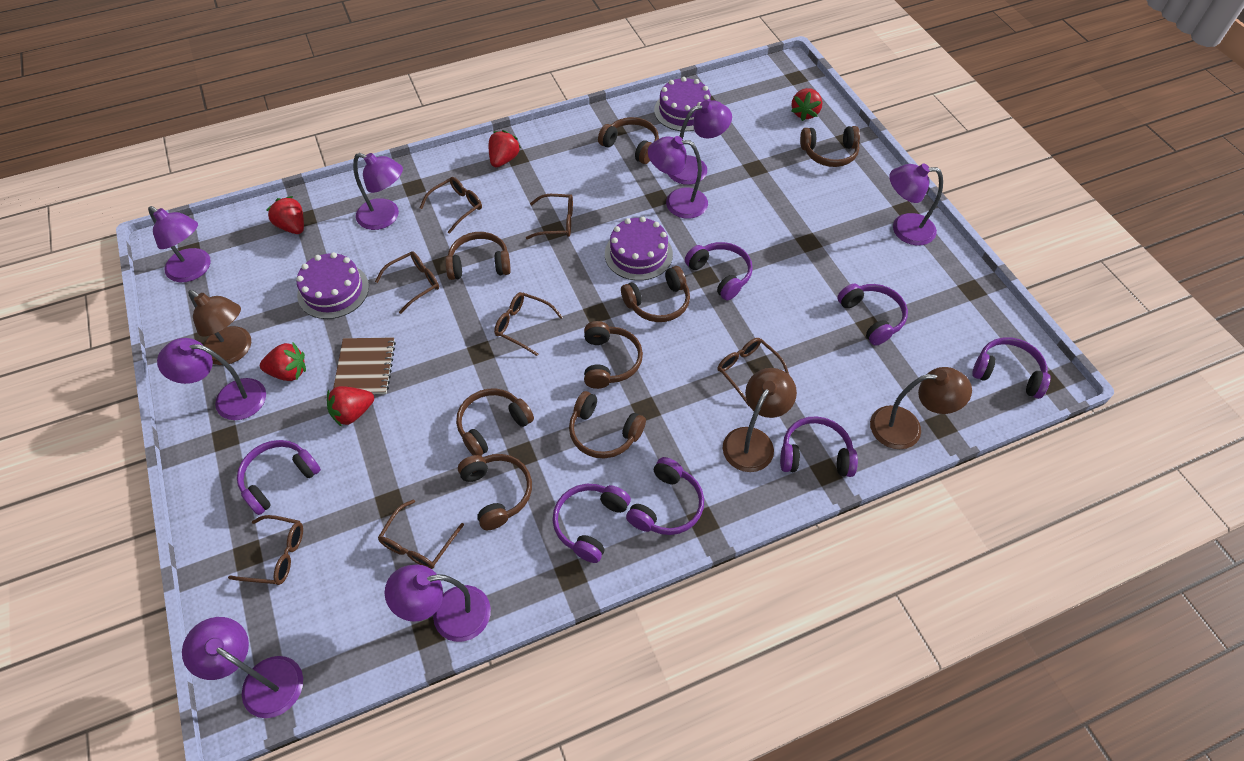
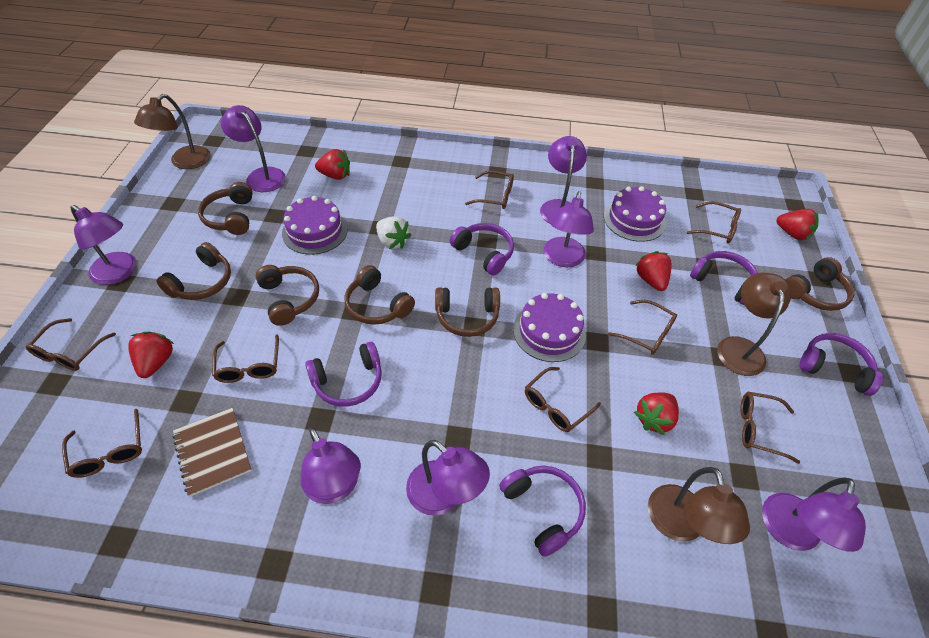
brown glasses: [228,515,303,585] [375,251,439,314] [378,499,464,569] [420,177,482,234] [494,292,563,356] [526,194,573,239] [717,338,789,406] = 7 -> [26,318,116,371] [62,409,142,478] [212,335,279,383] [465,170,514,209] [525,367,601,432] [608,300,677,355] [687,201,741,243] [740,391,800,464] = 8
brown headphones: [445,232,511,280] [456,389,534,456] [458,454,532,530] [569,391,646,458] [584,321,643,389] [598,117,659,164] [621,266,690,322] [800,126,860,167] = 8 -> [156,242,231,300] [198,182,253,235] [255,265,319,326] [345,265,415,325] [435,287,500,337] [785,257,854,311] = 6
purple headphones: [237,440,321,515] [553,484,631,563] [626,457,704,535] [685,242,753,300] [780,417,858,477] [837,284,908,346] [972,337,1050,399] = 7 -> [305,342,382,407] [450,223,514,275] [499,466,586,557] [690,251,758,305] [799,333,884,396] = 5
purple lamp: [148,206,211,282] [157,338,266,420] [182,617,303,718] [353,153,403,230] [385,564,491,642] [648,136,708,219] [668,100,732,185] [889,163,943,245] = 8 -> [70,205,137,285] [221,105,286,192] [301,427,361,504] [406,440,490,516] [540,136,587,224] [544,191,594,267] [762,477,866,552] = 7
white strawberry: none = 0 -> [376,216,411,249] = 1

